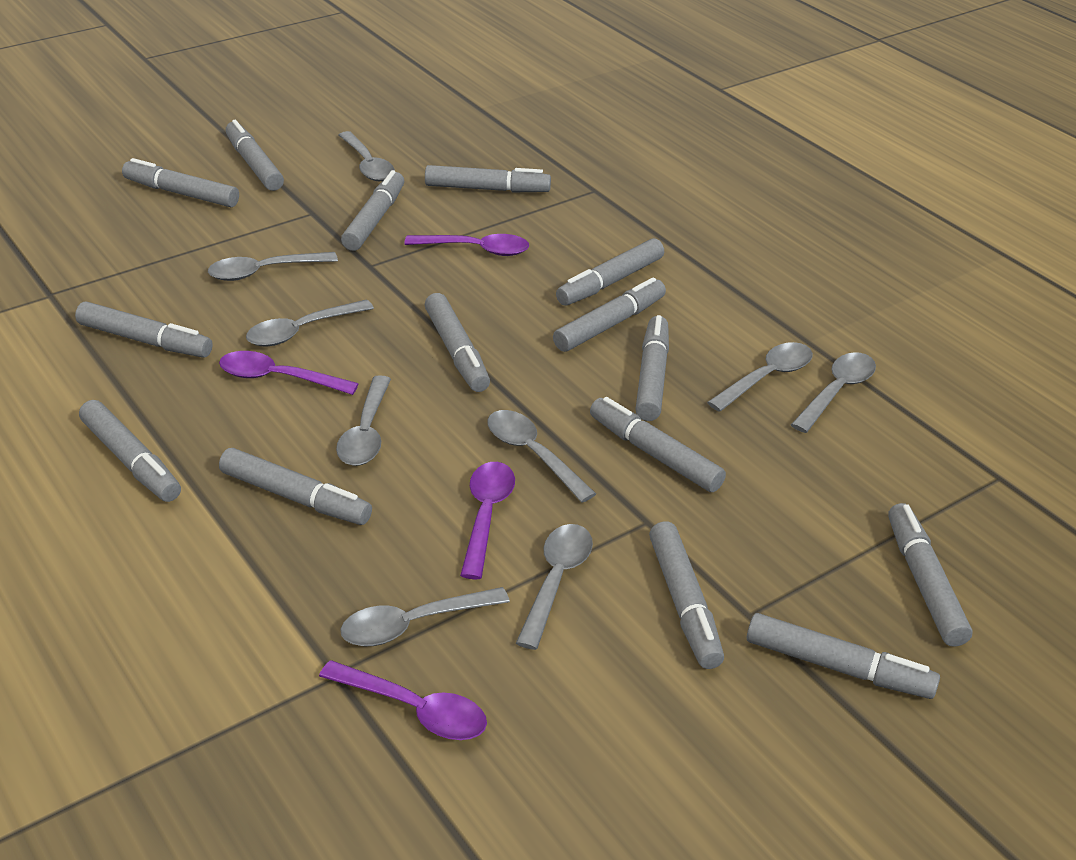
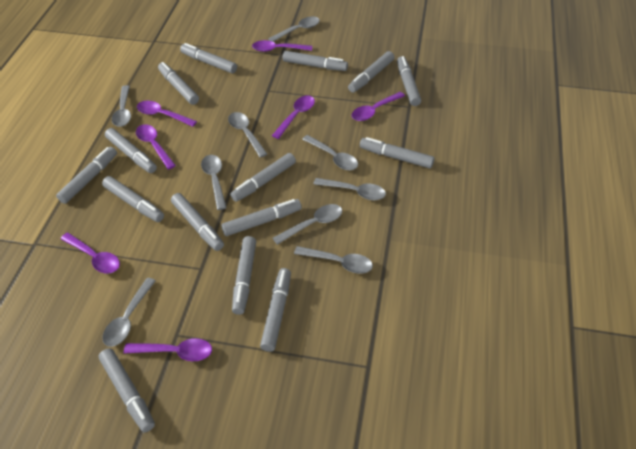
purple spoon: [219,351,359,395] [319,660,487,740] [404,234,529,256] [460,462,515,579] = 4 -> [61,233,120,273] [124,338,212,361] [136,124,176,170] [137,101,197,127] [252,40,312,52] [272,95,315,139] [352,92,405,121] = 7

